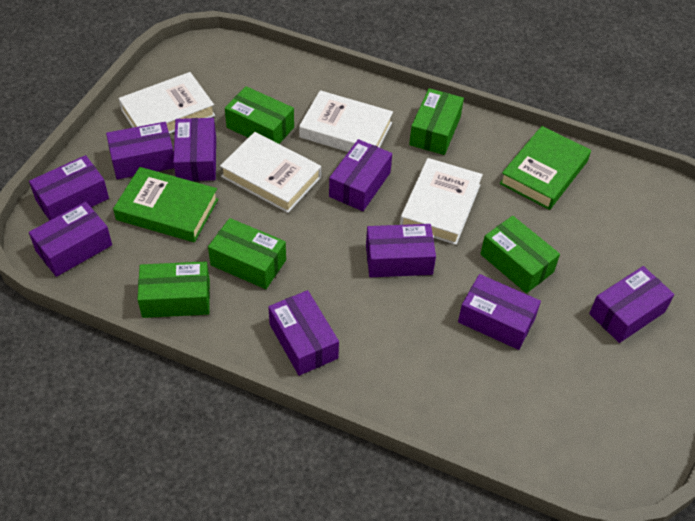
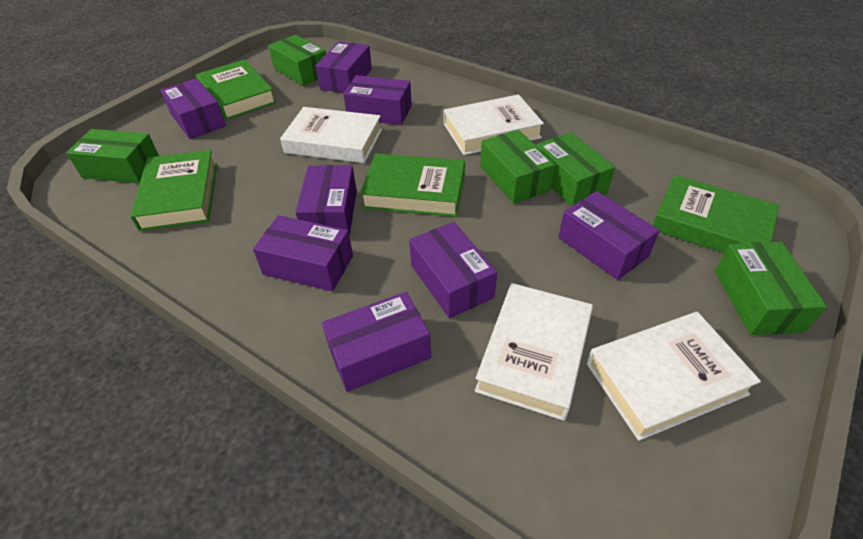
green book: [113,167,218,242] [500,126,591,210] = 2 -> [130,150,217,231] [196,60,276,120] [360,153,465,217] [652,175,779,253] = 4
purple box: [29,155,109,221] [29,202,112,277] [106,122,174,179] [173,118,216,181] [268,290,339,376] [329,139,392,211] [366,224,436,277] [458,274,541,350] [589,266,674,343] = 9 -> [160,78,226,139] [253,215,353,291] [295,165,357,236] [316,41,372,93] [322,292,431,392] [343,75,412,125] [409,222,497,318] [558,191,660,280] = 8

